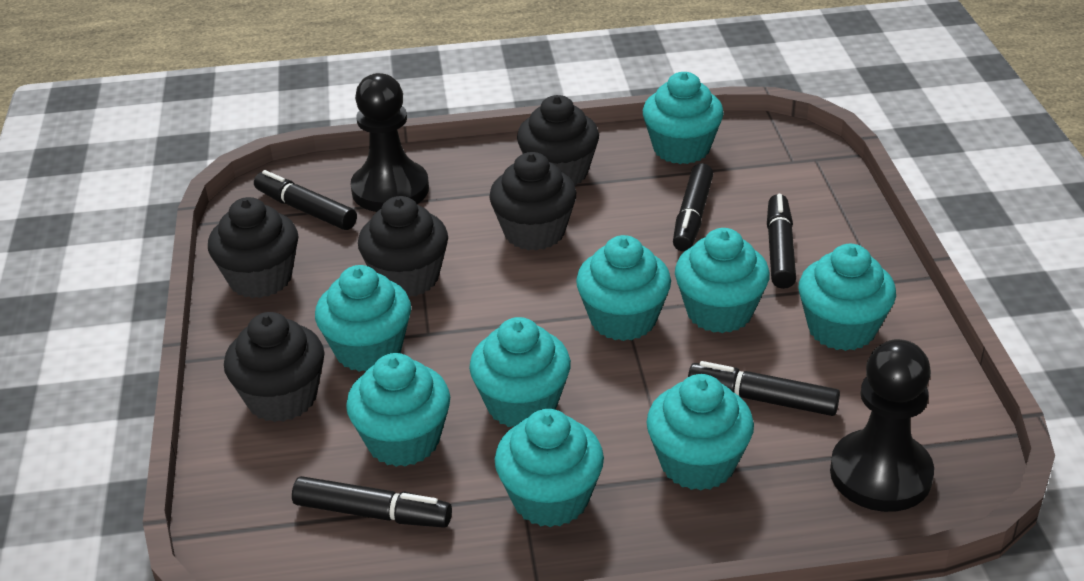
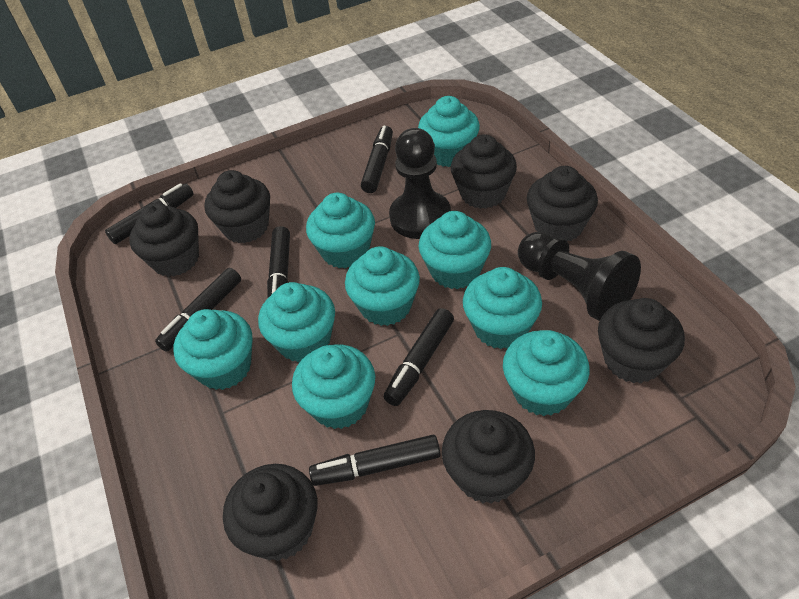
black cupcake: [208,197,298,298] [224,312,325,422] [358,196,448,297] [489,152,576,251] [517,95,599,186] = 5 -> [129,203,199,277] [204,170,270,243] [223,464,318,561] [442,410,535,504] [451,134,517,209] [527,166,598,241] [598,298,685,383] = 7
black marker: [254,170,357,230] [292,476,452,528] [673,163,713,251] [688,361,840,416] [767,194,796,289] = 5 -> [105,183,194,244] [155,268,241,352] [267,226,290,298] [309,435,441,486] [361,126,393,193] [384,308,454,406] = 6

